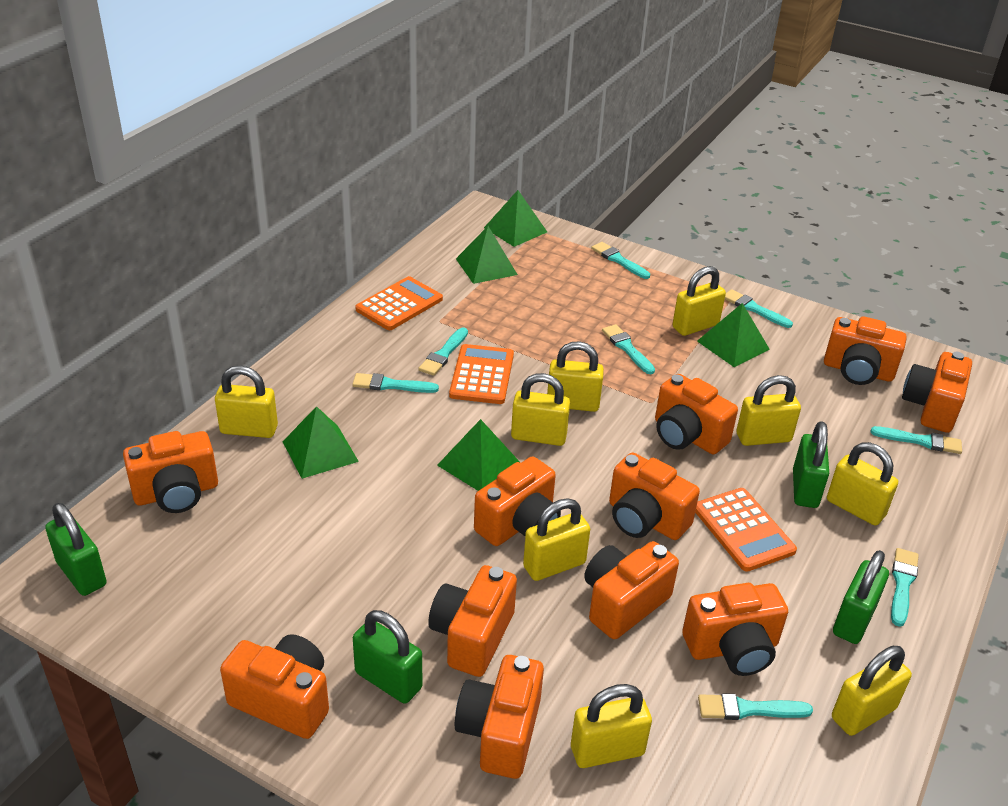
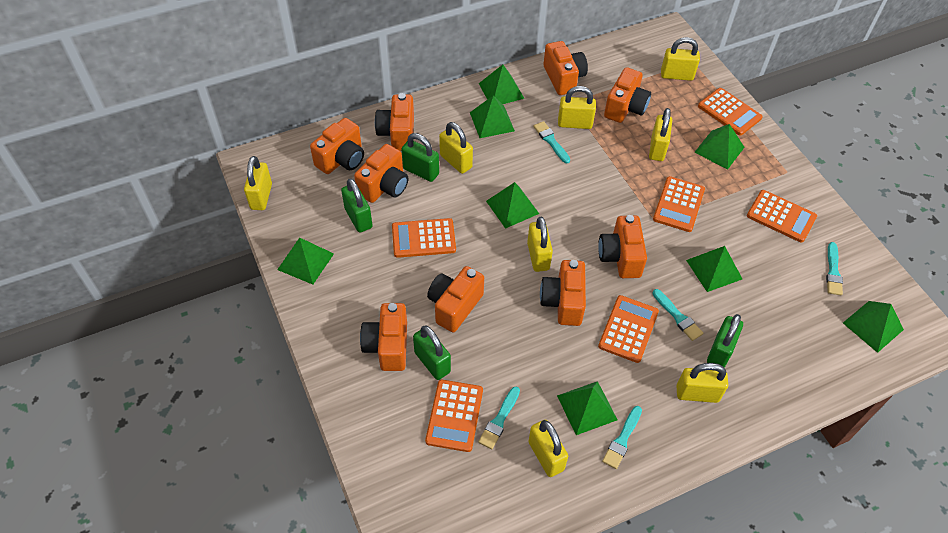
green pyramid: [283,406,359,479] [437,419,521,491] [456,226,518,284] [484,190,547,247] [697,303,770,367] = 5 -> [277,238,334,285] [470,95,515,138] [479,65,525,104] [486,182,539,229] [557,381,618,435] [686,246,742,292] [694,124,745,170] [843,301,904,353] = 8
orange calculator: [355,276,443,330] [449,344,514,404] [695,488,797,572] = 3 -> [392,218,456,258] [425,380,483,452] [598,295,659,363] [653,176,705,232] [698,88,763,136] [747,190,817,243] = 6
orange camera: [123,431,218,513] [220,634,329,739] [428,565,517,677] [455,655,544,779] [474,456,561,546] [584,541,679,639] [609,453,700,540] [655,374,738,454] [682,583,788,676] [824,316,907,385] [902,352,972,433] = 11 -> [310,118,364,174] [354,144,408,203] [360,303,407,371] [375,93,414,151] [427,266,484,332] [540,260,586,326] [543,41,588,95] [598,215,647,278] [604,67,651,123] = 9
turquoise brush: [352,373,439,393] [418,327,468,376] [591,242,650,279] [602,324,655,374] [698,693,813,720] [725,289,793,328] [871,426,962,454] [891,548,919,627] = 8 -> [478,387,520,449] [533,121,570,163] [602,406,642,469] [652,289,703,341] [826,242,843,296] = 5
yellow padlock: [215,366,278,438] [511,373,570,446] [523,498,590,581] [547,341,604,412] [571,684,652,768] [672,266,726,336] [736,375,801,446] [827,442,898,526] [832,646,912,736] = 9 -> [244,156,272,210] [439,122,473,174] [527,217,553,272] [528,420,568,477] [558,86,596,129] [649,108,672,161] [661,37,700,81] [677,363,728,403] = 8

